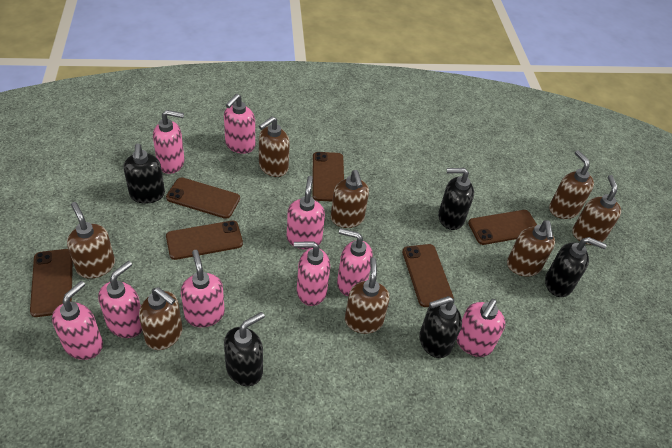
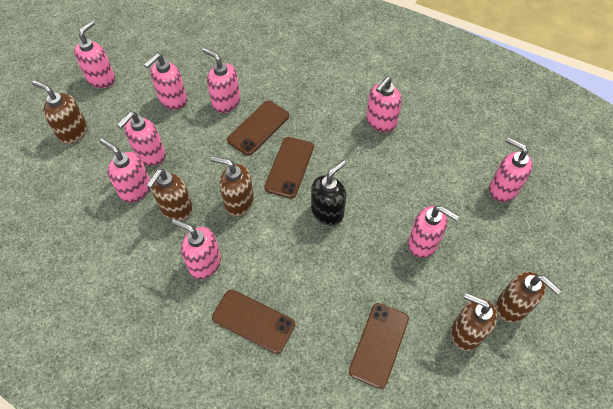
black soap dispenser: [123,144,165,204] [224,312,265,386] [419,296,462,358] [438,168,474,230] [545,237,607,297] = 5 -> [311,160,346,226] = 1
brown phone: [30,249,73,317] [166,177,240,219] [166,220,243,260] [312,152,344,201] [402,244,454,307] [468,210,537,245] = 6 -> [212,289,295,354] [227,101,289,156] [264,137,314,199] [349,303,409,389] = 4
brown soap dispenser: [67,202,115,279] [139,287,182,350] [259,116,290,177] [331,170,369,228] [345,257,390,334] [507,220,555,277] [549,150,594,219] [572,175,621,245] = 8 -> [32,80,87,144] [146,169,193,221] [211,156,254,216] [451,293,497,351] [496,271,562,323] = 5

